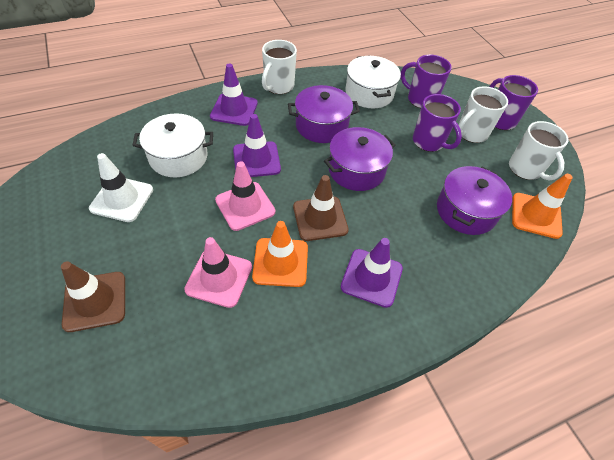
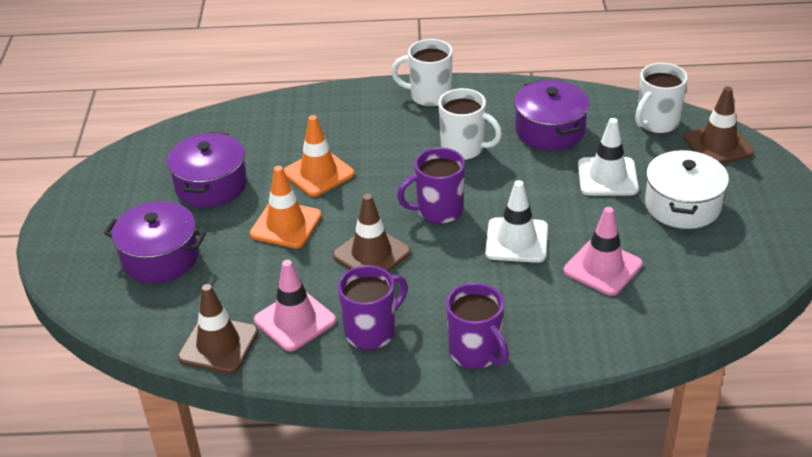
brown traffic cone: [61,261,125,332] [293,175,349,241] = 2 -> [178,284,258,374] [333,194,411,272] [683,86,754,164] = 3
purple traffic cone: [210,64,258,126] [233,114,281,177] [341,238,403,308] = 3 -> none = 0
white pot: [132,113,213,177] [346,56,401,108] = 2 -> [645,149,729,229] = 1
white traffic cone: [89,153,153,222] = 1 -> [485,180,548,263] [578,118,639,195] = 2

